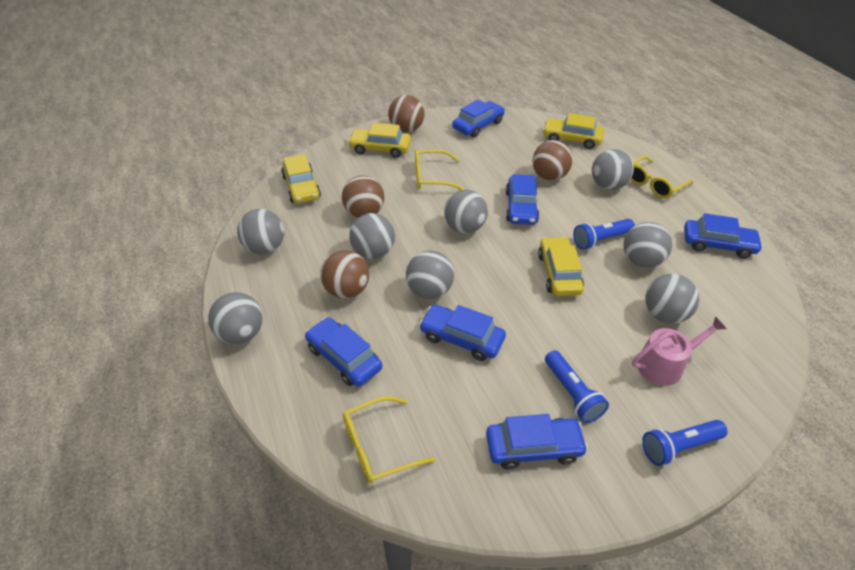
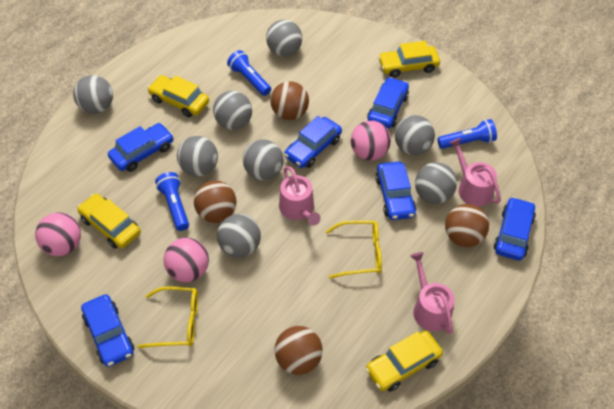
pink ball: none = 0 -> [35,213,81,256] [164,238,209,282] [351,121,391,161] = 3
pink watering can: [632,316,727,386] = 1 -> [279,166,321,226] [410,252,455,334] [449,138,501,206] = 3
yellow glasses: [343,396,435,483] [415,149,465,190] [630,156,694,199] = 3 -> [138,286,198,348] [326,221,382,279] = 2

